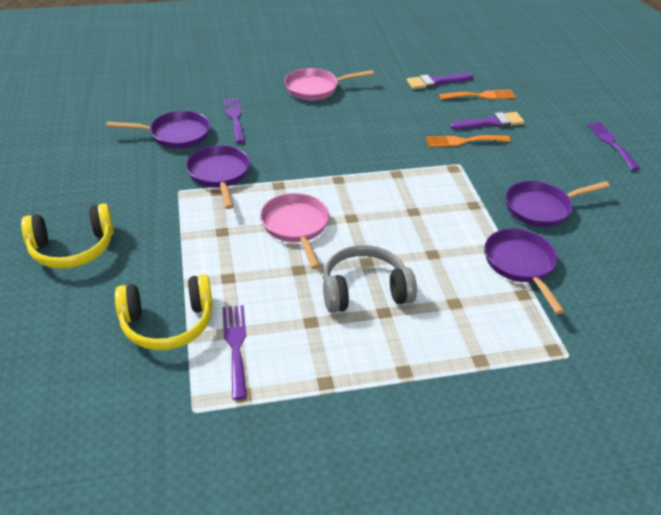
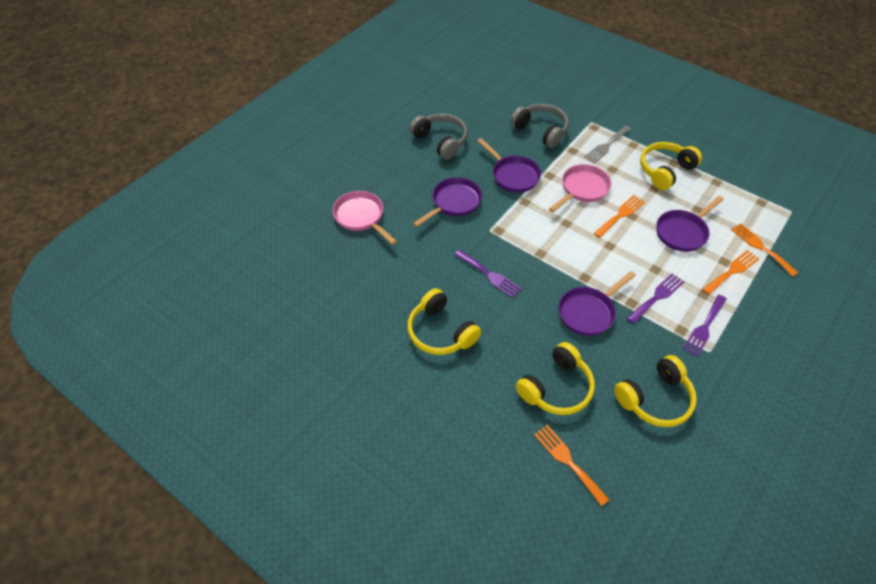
grey fork: none = 0 -> [584,126,631,163] = 1
grey headphones: [323,245,417,313] = 1 -> [410,114,468,160] [510,104,569,148] = 2
orange fork: [426,135,510,147] [439,90,516,100] = 2 -> [534,425,610,506] [594,195,645,238] [702,250,760,295] [731,223,798,277] = 4
purple brush: [407,73,474,89] [450,112,525,130] = 2 -> none = 0
yellow headphones: [21,203,114,269] [115,274,213,350] = 2 -> [408,288,481,355] [516,342,595,415] [614,355,697,427] [640,142,702,190] = 4

